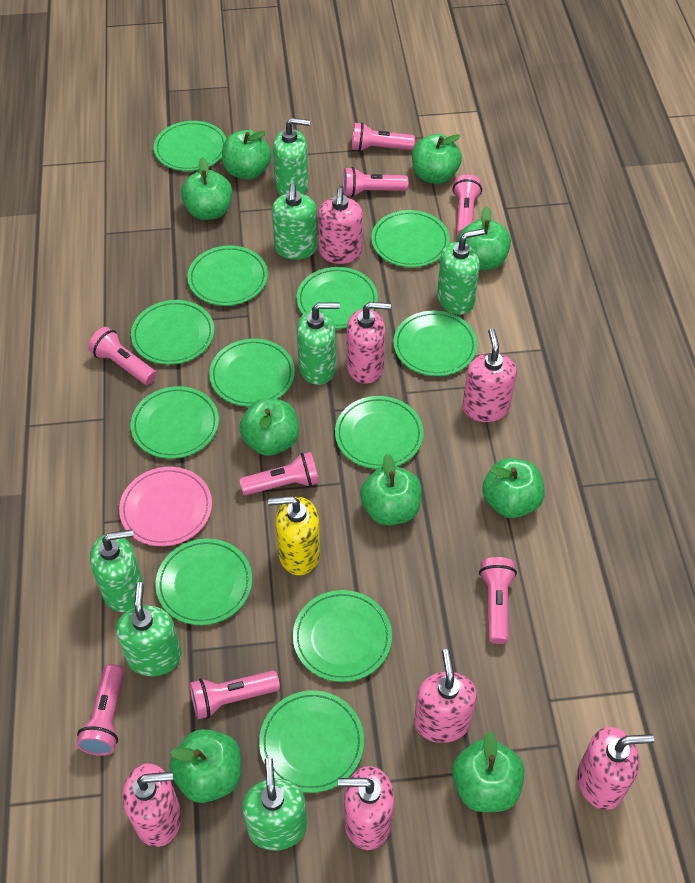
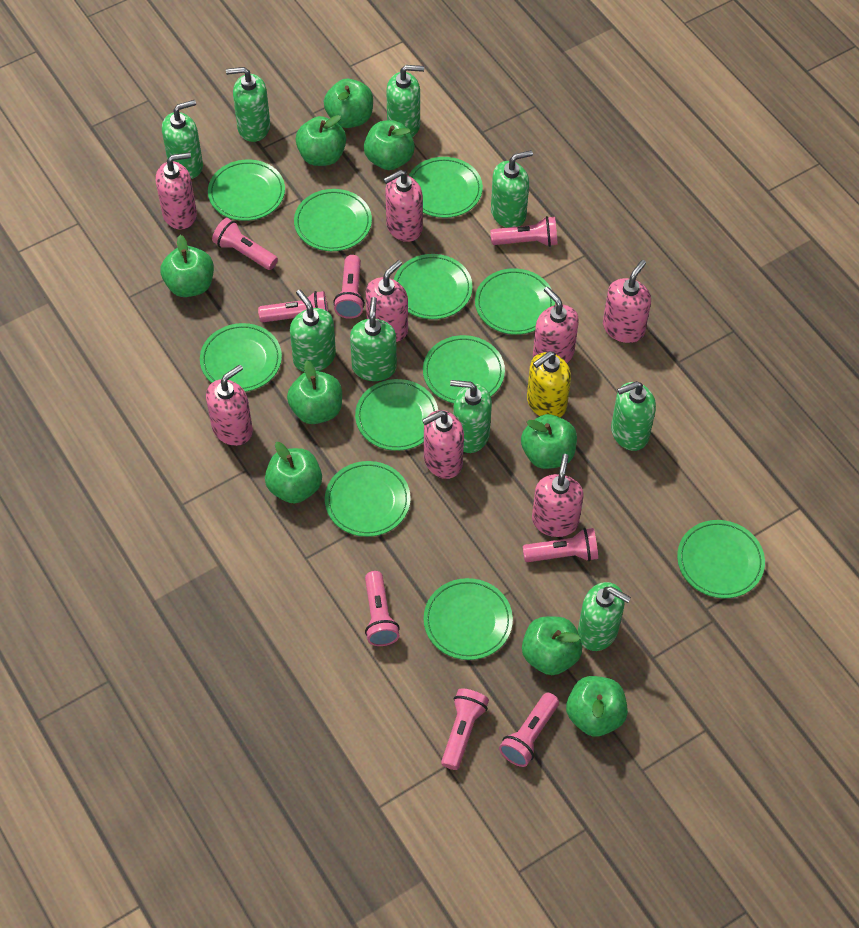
green plate: [130,386,219,459] [131,300,214,365] [154,121,226,171] [156,539,252,625] [187,246,268,306] [209,339,295,407] [259,690,364,793] [293,590,392,682] [297,267,378,329] [335,396,423,469] [371,210,450,267] [393,311,477,376] = 12 -> [200,323,282,392] [208,160,285,221] [294,189,372,251] [325,461,411,537] [355,379,438,451] [394,254,473,319] [409,157,483,218] [423,335,505,403] [424,578,513,660] [475,268,555,335] [677,520,765,598] = 11
green soap dispenser: [90,529,144,612] [116,582,182,676] [242,758,307,851] [272,183,318,260] [273,118,310,196] [297,303,340,385] [437,229,485,315] = 7 -> [162,100,203,179] [226,67,270,142] [290,290,336,372] [350,297,397,381] [386,65,424,137] [450,380,492,453] [491,150,533,228] [578,582,631,651] [611,381,656,451] = 9
pink plate: [119,467,212,546] = 1 -> none = 0
pink soap dispenser: [122,764,181,847] [318,188,363,264] [338,766,394,850] [347,302,391,384] [414,649,477,743] [463,328,517,422] [577,727,654,810] = 7 -> [156,152,197,230] [206,364,253,446] [366,260,408,342] [384,170,423,242] [422,410,464,479] [532,454,584,537] [533,287,579,363] [603,260,651,343] = 8

